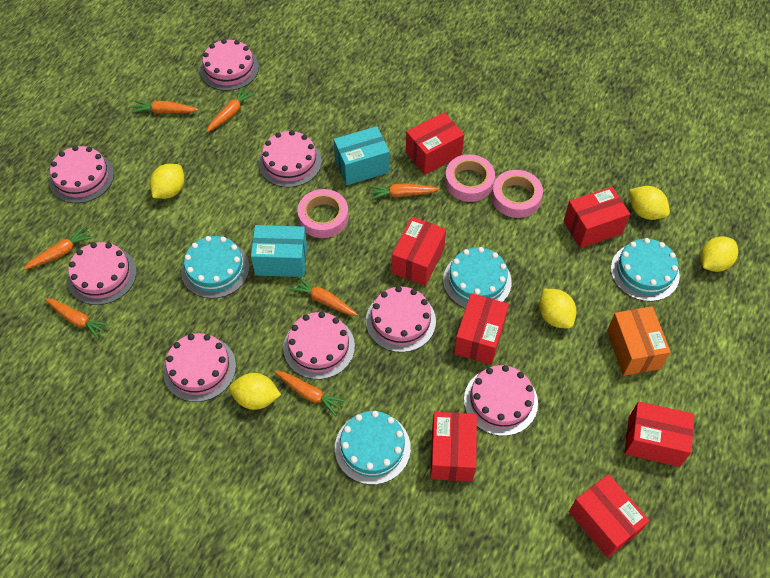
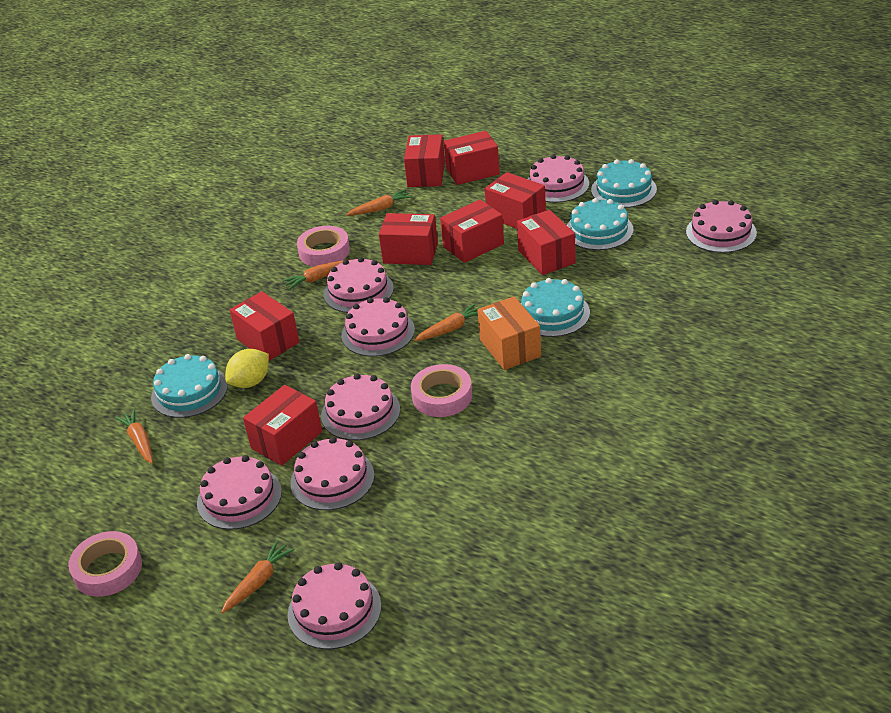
orange carrot: [23,226,93,270] [45,298,110,339] [132,101,198,114] [206,87,255,132] [274,371,346,416] [289,276,358,316] [369,183,440,200] = 7 -> [115,409,153,464] [221,540,295,614] [282,259,353,290] [346,189,413,216] [414,304,479,341] = 5
red box: [392,217,446,286] [406,112,464,175] [430,412,477,482] [454,293,509,365] [564,187,630,248] [569,474,650,558] [624,402,694,467] = 7 -> [230,291,299,361] [243,385,322,466] [379,213,438,265] [404,134,445,187] [440,200,504,263] [444,131,500,185] [485,172,546,229] [517,210,576,275] = 8
turquoise box: [251,225,307,277] [334,126,390,185] = 2 -> none = 0
yellow lemon: [150,164,184,199] [229,373,281,410] [539,289,576,329] [629,186,670,220] [700,236,738,272] = 5 -> [225,349,269,388] = 1

